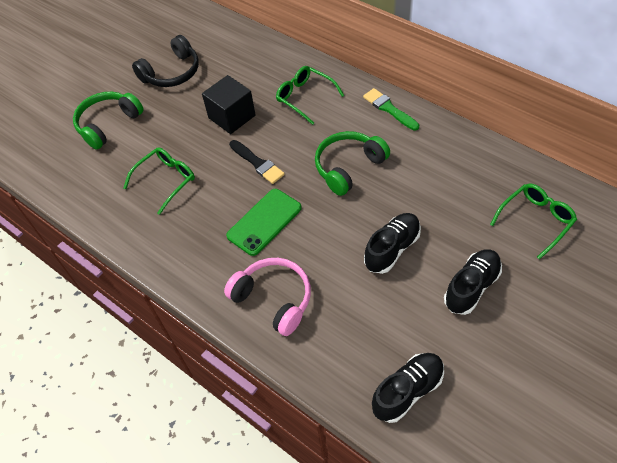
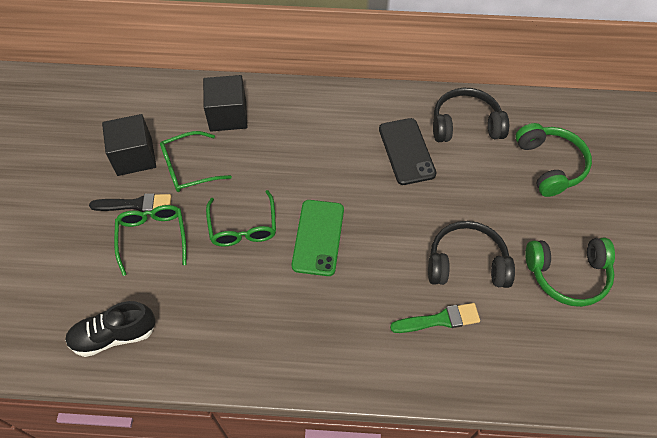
black cube: [202,75,255,134] = 1 -> [102,114,156,176] [203,75,247,132] = 2
black headphones: [132,35,199,87] = 1 -> [428,221,515,288] [433,88,509,142] = 2
black phone: none = 0 -> [379,118,436,185] = 1
black shoe: [364,213,421,274] [372,353,444,423] [444,249,502,315] = 3 -> [65,301,156,357] = 1
pink headphones: [224,258,311,336] = 1 -> none = 0

